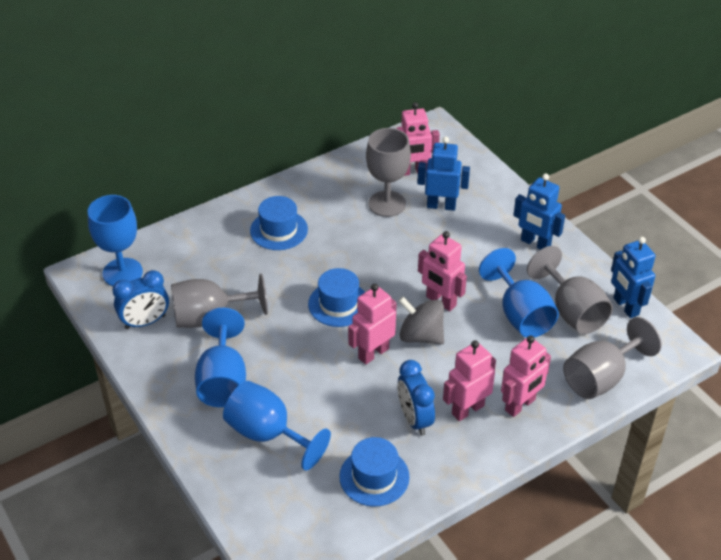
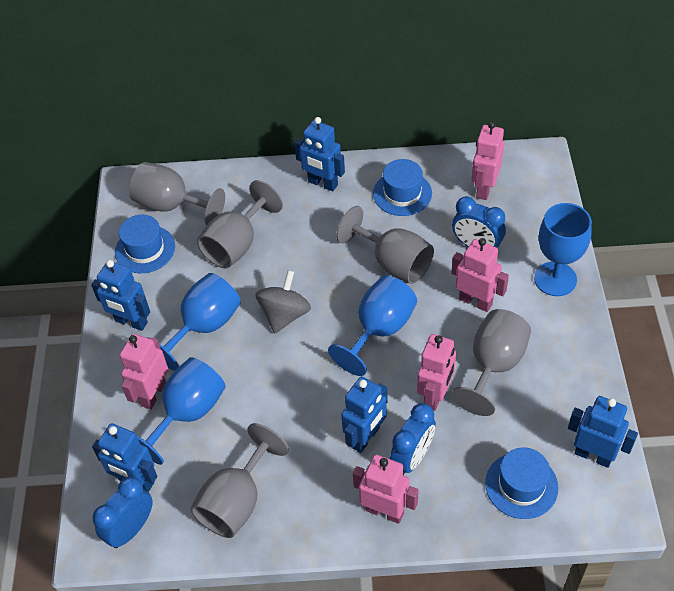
blue clock: [112,270,169,329] [397,360,435,436] = 2 -> [93,476,153,548] [390,403,436,475] [452,196,506,248] = 3
blue robot: [417,137,470,211] [513,174,565,250] [611,237,656,318] = 3 -> [91,260,150,331] [92,423,157,492] [294,117,345,191] [341,376,388,453] [568,396,638,468] = 5
grey goblet: [171,273,268,328] [366,128,411,217] [527,246,613,334] [563,317,662,399] = 4 -> [129,162,225,225] [190,423,289,538] [197,180,283,268] [336,206,434,284] [451,309,531,416] = 5

